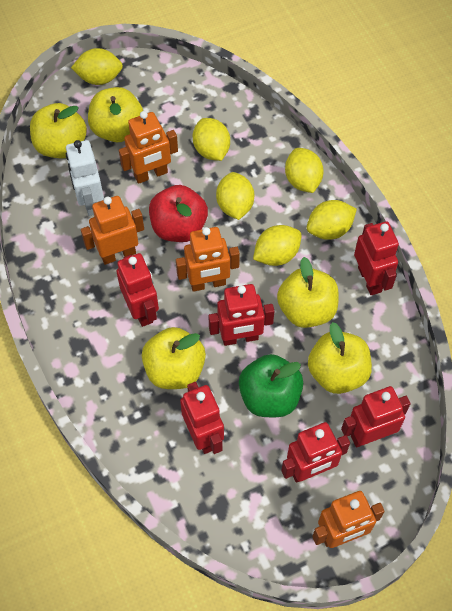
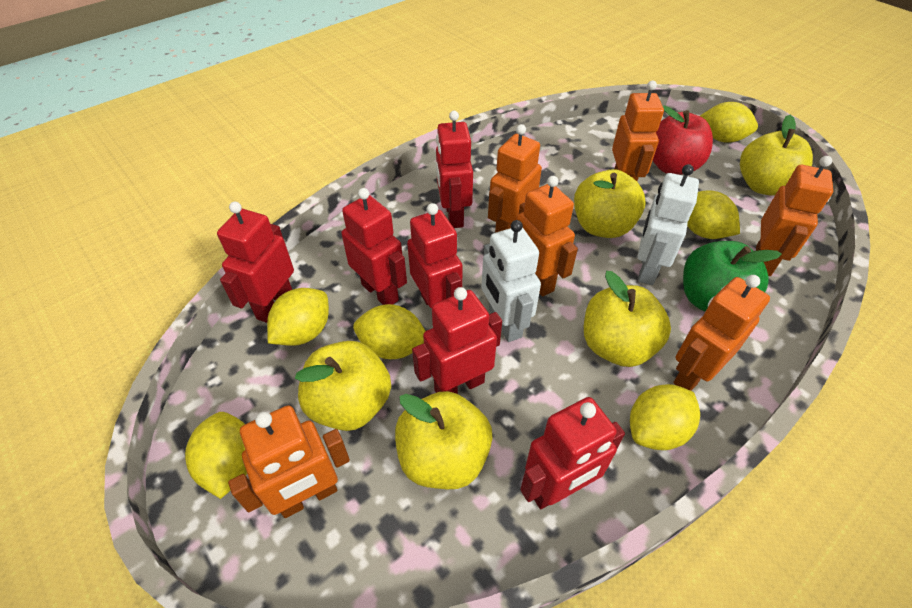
orange robot: [81,196,144,265] [119,111,178,184] [176,227,240,292] [312,491,385,548] = 4 -> [228,405,350,518] [488,124,542,233] [516,176,578,297] [612,81,664,181] [673,275,770,391] [756,156,833,276] = 6
white robot: [66,140,104,216] = 1 -> [481,220,541,342] [638,164,699,285] = 2

